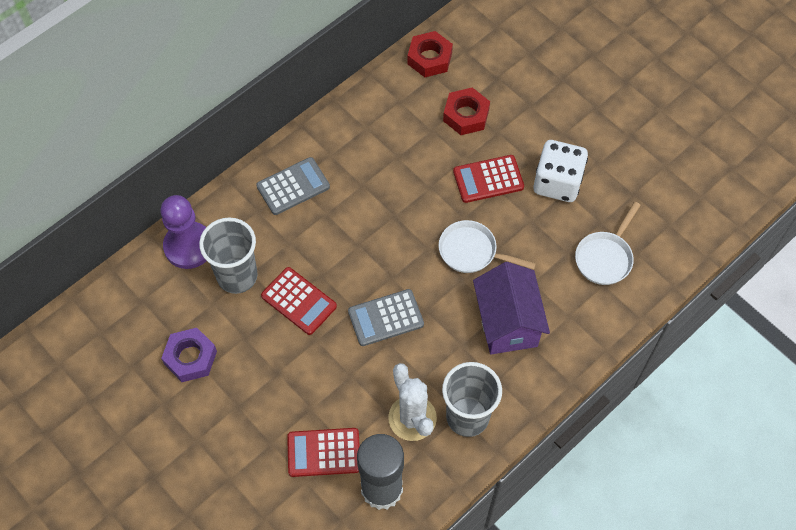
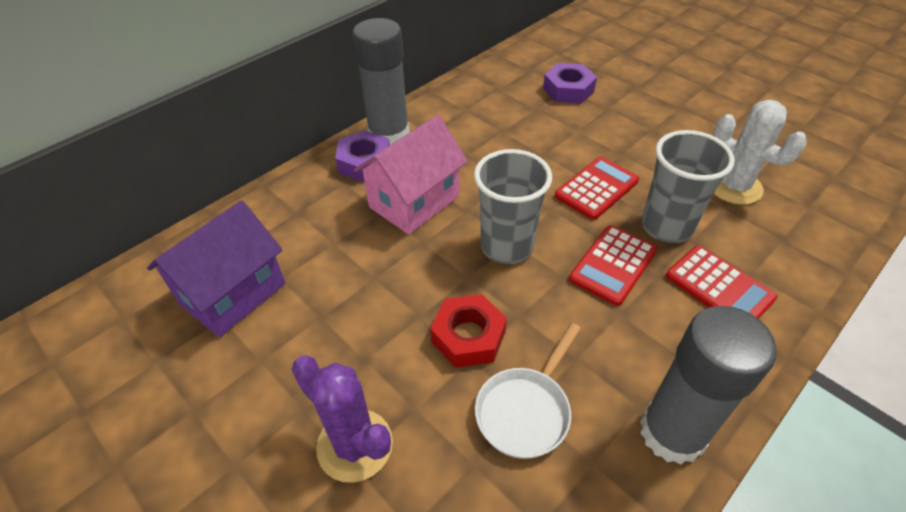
grey calculator: [257,157,330,215] [348,289,424,346] = 2 -> none = 0
grey glue stick: [357,434,404,510] = 1 -> [352,18,410,145] [640,306,777,465] = 2
pink house: none = 0 -> [354,115,468,235] = 1
purple cactus: none = 0 -> [291,356,393,483] = 1
purple nut: [161,328,217,382] = 1 -> [335,130,390,182] [543,63,597,104] = 2
purple pawn: [161,195,206,269] = 1 -> none = 0
red nut: [407,31,453,77] [443,88,490,135] = 2 -> [430,294,507,368] = 1
white dice: [533,140,588,202] = 1 -> none = 0
white pan: [438,220,536,273] [575,202,641,285] = 2 -> [475,323,581,459] = 1

